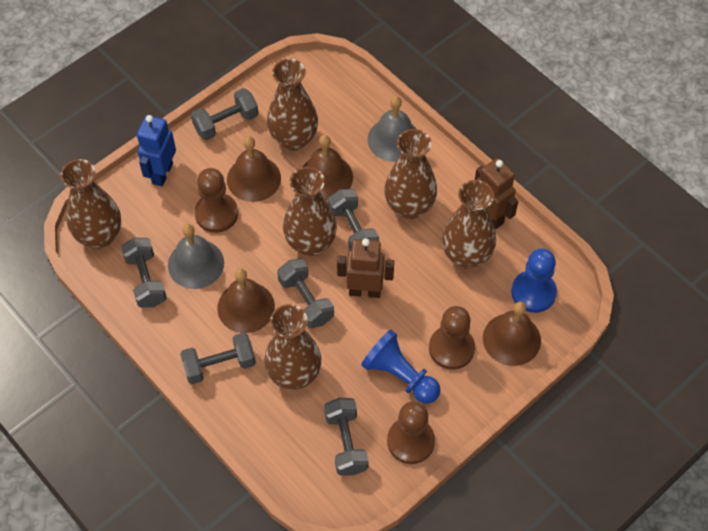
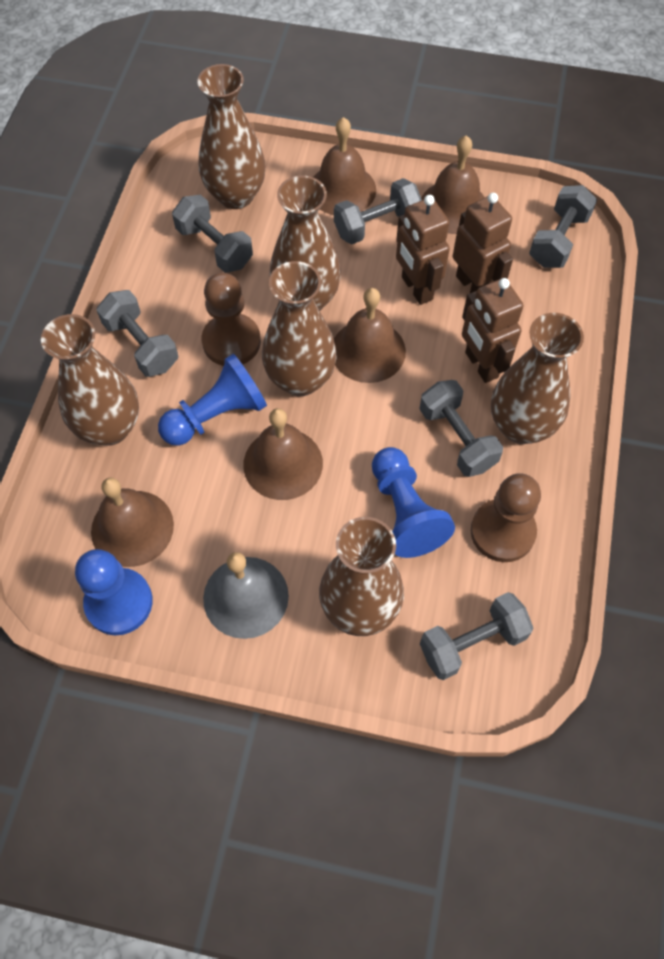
blue pawn: [361,330,441,404] [511,249,557,313] = 2 -> [75,549,153,635] [158,354,267,446] [372,447,455,558] = 3
blue robot: [137,115,176,186] = 1 -> none = 0
brown bell: [217,268,275,333] [227,136,281,202] [303,135,353,200] [483,302,541,366] = 4 -> [91,478,174,567] [243,408,323,500] [313,117,376,215] [334,288,406,383] [421,135,485,234] = 5
brown pawn: [194,168,238,233] [387,401,435,464] [429,306,475,370] = 3 -> [202,273,261,366] [470,473,541,562] = 2
brown robot: [337,239,394,298] [475,158,518,229] = 2 -> [396,195,450,305] [453,193,513,293] [462,278,524,383] = 3
grey bell: [168,224,224,289] [368,96,417,162] = 2 -> [203,552,289,639] = 1

